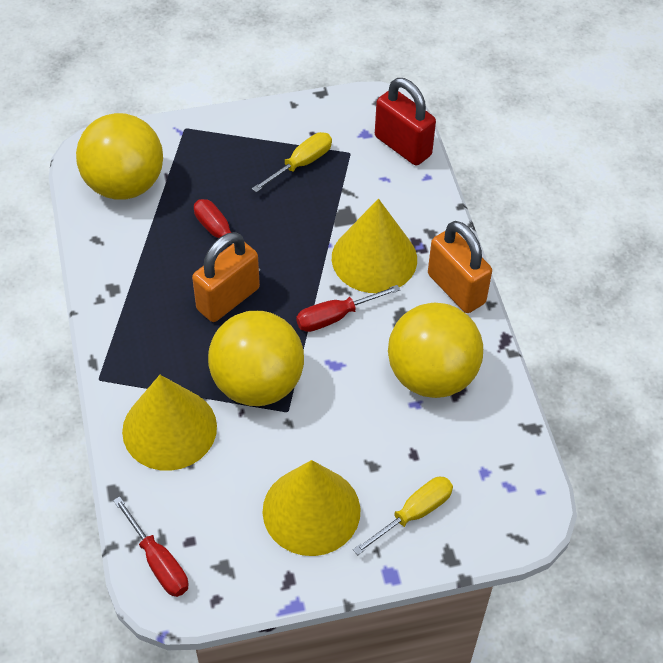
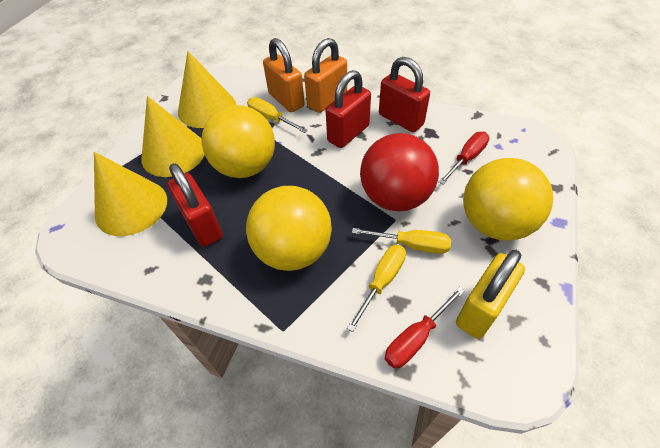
red ball: none = 0 -> [360,133,439,211] = 1
red padlock: [375,78,436,166] = 1 -> [167,163,223,247] [326,70,371,148] [379,57,430,132] = 3
red screwdriver: [113,496,188,597] [194,199,261,271] [296,285,400,332] = 3 -> [385,287,464,368] [438,132,489,184] = 2
yellow padlock: none = 0 -> [456,250,525,339] = 1
yellow screwdriver: [252,132,332,192] [353,477,453,555] = 2 -> [247,97,308,133] [347,245,406,332] [352,228,451,254] = 3

